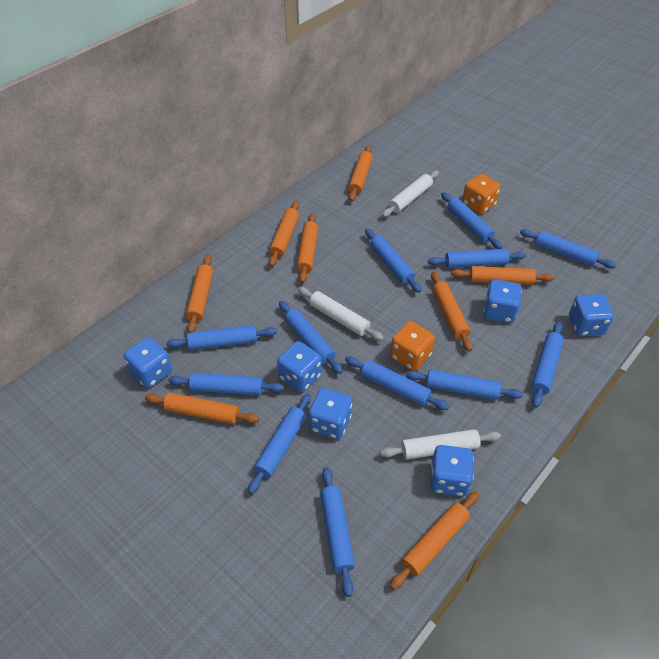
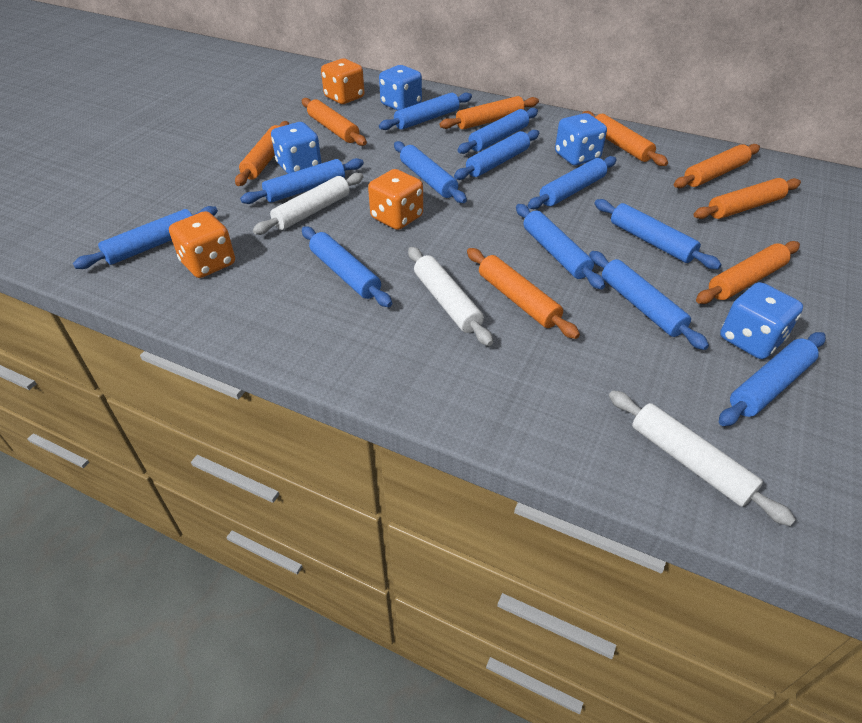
blue dice: [124,337,172,388] [277,341,322,392] [309,388,352,439] [430,445,474,496] [483,279,522,323] [569,294,614,336] = 6 -> [271,122,322,174] [379,65,422,111] [555,113,607,165] [720,282,803,359] = 4
orange dice: [390,321,435,371] [462,174,501,214] = 2 -> [169,211,235,278] [321,59,364,104] [368,169,423,230] = 3

